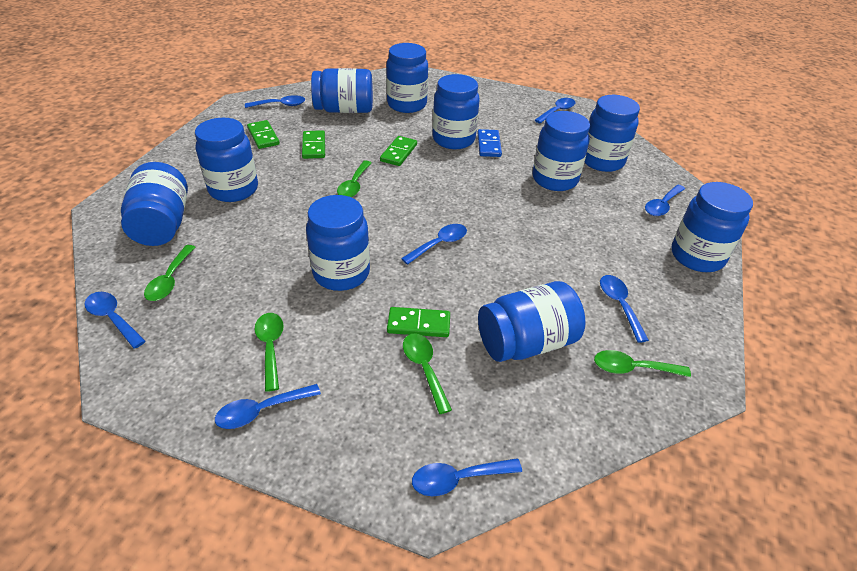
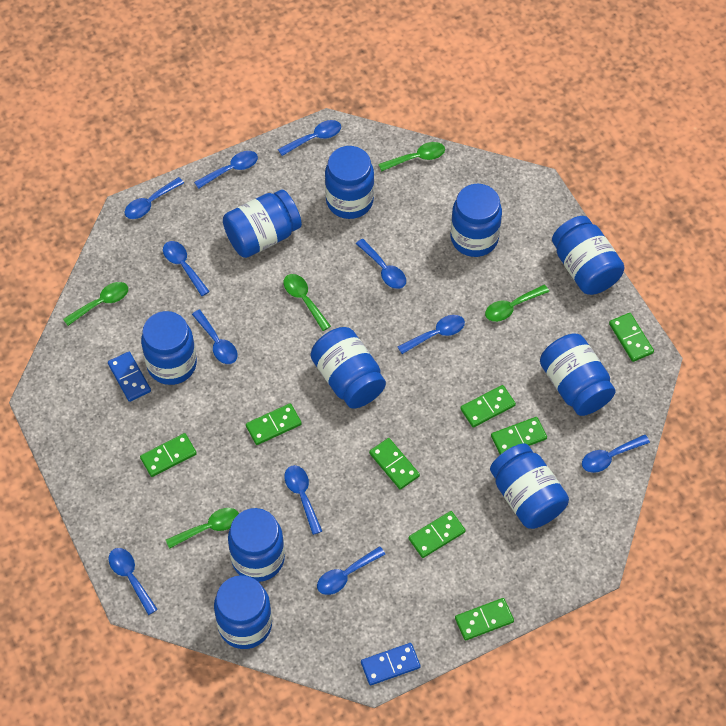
blue domino: [478,129,502,157] = 1 -> [108,352,151,402] [361,643,420,686] = 2
blue spoon: [85,292,146,349] [215,384,321,429] [245,95,305,108] [401,224,467,265] [412,458,522,496] [535,98,575,124] [600,275,649,343] [645,185,685,216] = 8 -> [108,548,158,615] [125,177,184,219] [163,241,210,296] [192,310,238,364] [194,151,258,189] [278,120,341,156] [284,465,322,535] [317,546,385,595] [356,239,406,289] [397,315,465,354] [582,435,650,473] = 11
green domino: [247,120,280,149] [302,130,325,159] [380,136,417,166] [387,307,450,337] = 4 -> [140,433,197,477] [246,403,302,445] [369,438,420,490] [408,511,466,558] [455,598,514,641] [460,385,516,428] [491,417,547,455] [609,313,654,362] = 8

